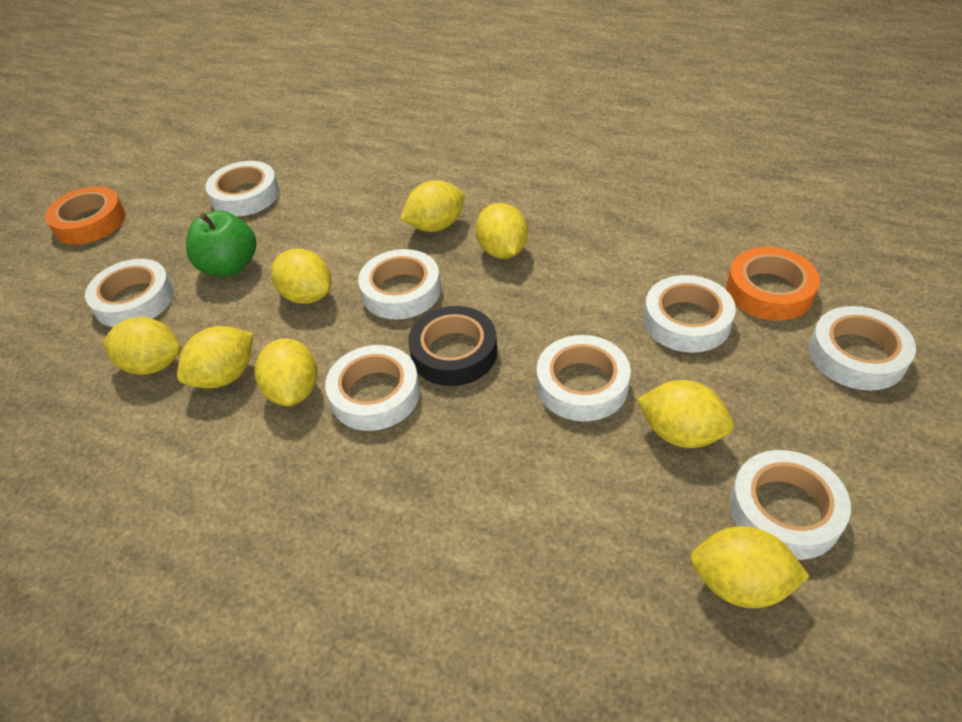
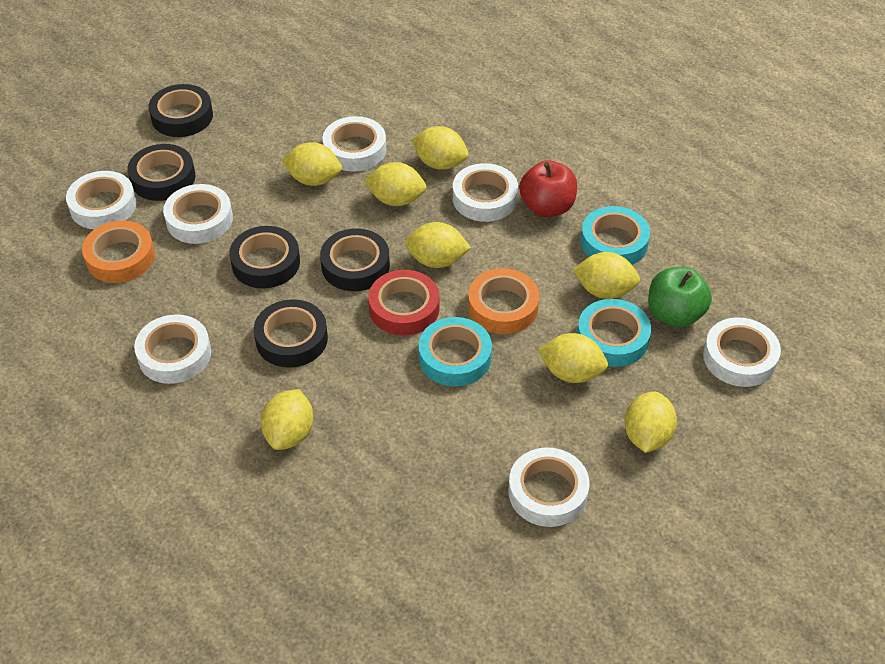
black tape: [408,306,497,386] = 1 -> [127,144,195,201] [149,84,213,137] [229,226,300,289] [254,299,328,368] [320,228,390,291] = 5
red apple: none = 0 -> [519,160,577,217] = 1
red tape: none = 0 -> [368,270,439,336] = 1
turquoise tape: none = 0 -> [419,317,492,386] [577,299,651,367] [581,206,650,265] = 3
white tape: [85,259,174,327] [205,161,280,216] [325,345,420,431] [358,249,441,320] [537,335,631,421] [644,275,736,353] [730,450,851,560] [809,306,916,390] = 8 -> [66,171,136,229] [134,314,211,384] [163,184,233,244] [322,116,386,172] [453,163,518,222] [508,447,589,527] [703,317,781,387] = 7

